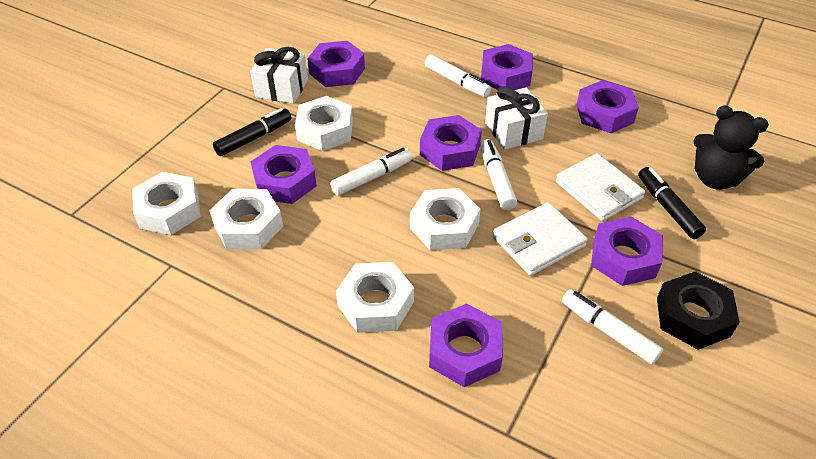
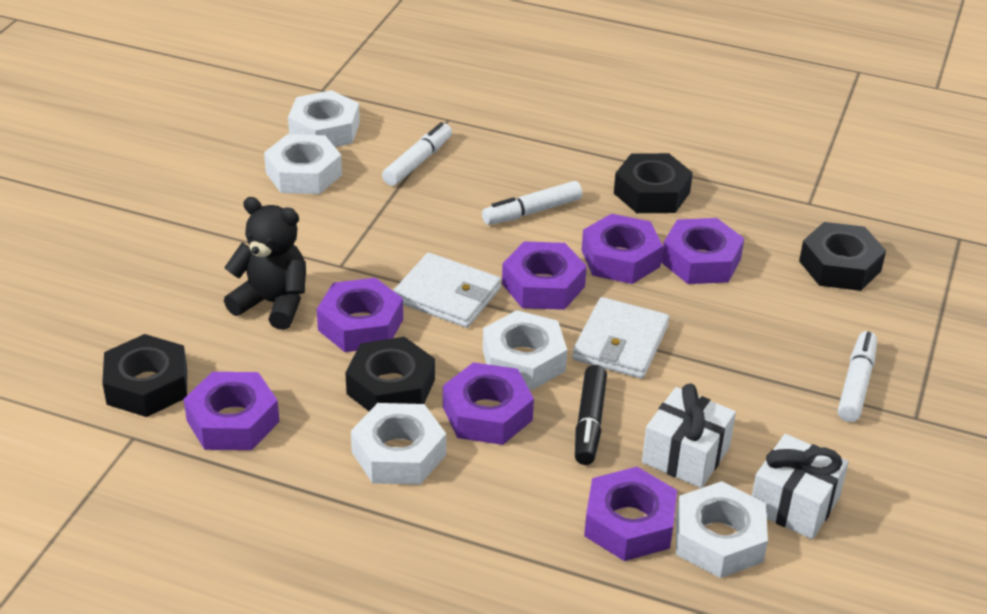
black marker: [213,108,292,156] [638,167,706,239] = 2 -> [575,365,607,465] = 1
black nut: [657,271,740,350] = 1 -> [102,334,187,417] [345,337,435,411] [614,153,693,213] [799,222,886,291] = 4
white marker: [330,148,412,196] [424,54,491,97] [480,139,517,210] [562,289,663,364] = 4 -> [382,122,452,186] [482,181,582,225] [838,331,877,422] = 3

